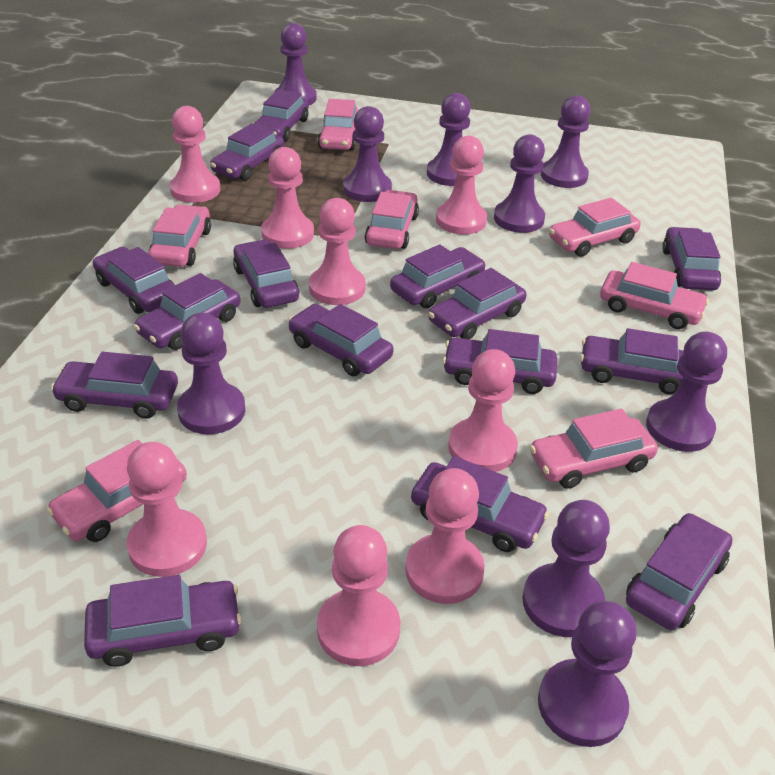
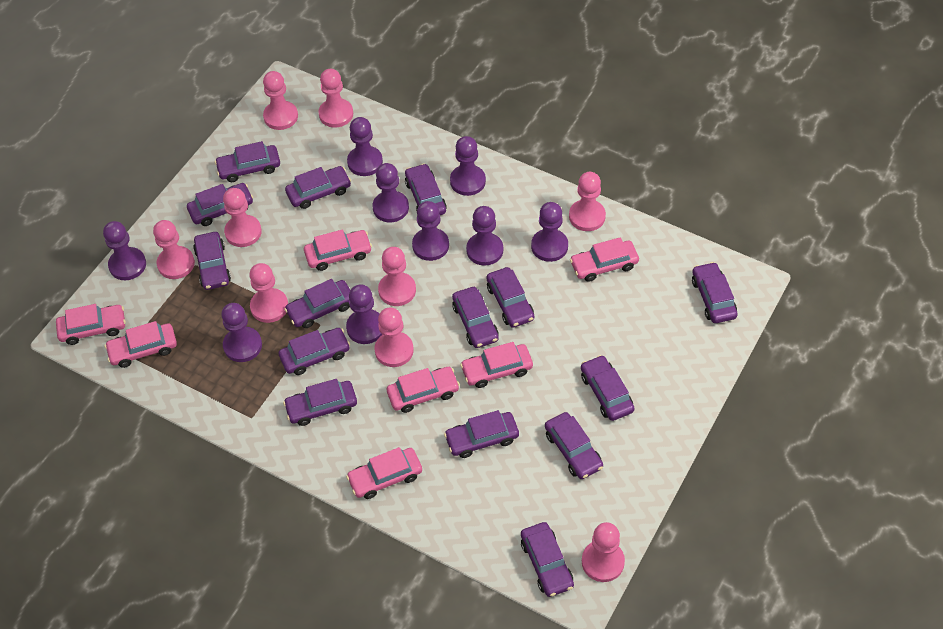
pink pawn: [127,442,207,577] [170,106,220,203] [261,147,314,249] [309,198,366,305] [317,525,401,666] [405,468,485,604] [436,136,487,234] [448,349,518,472] = 8 -> [153,220,195,279] [223,188,262,247] [249,263,288,323] [263,71,298,130] [318,69,353,128] [375,307,414,367] [378,247,416,306] [569,172,606,231] [582,522,625,582] = 9

